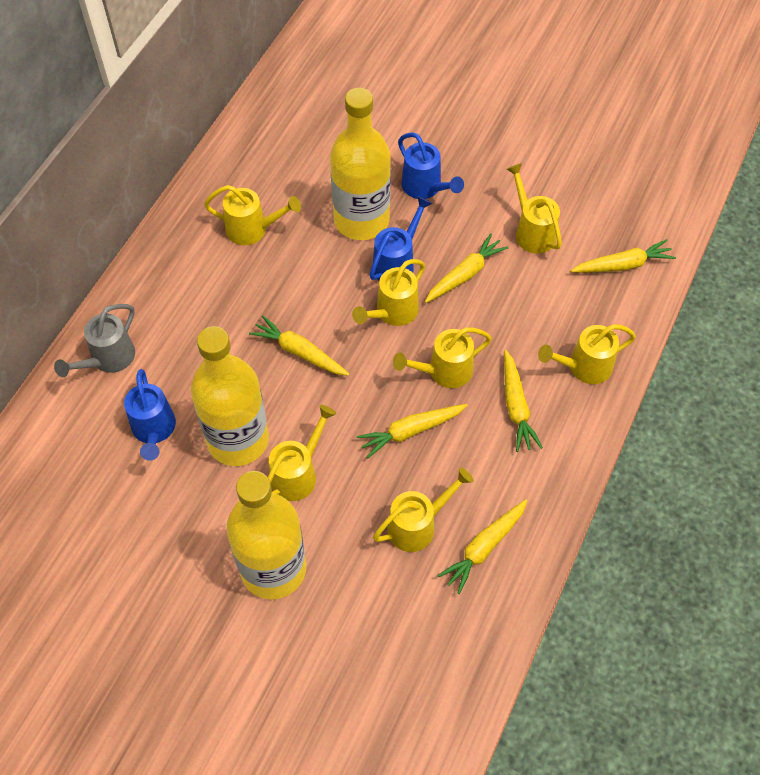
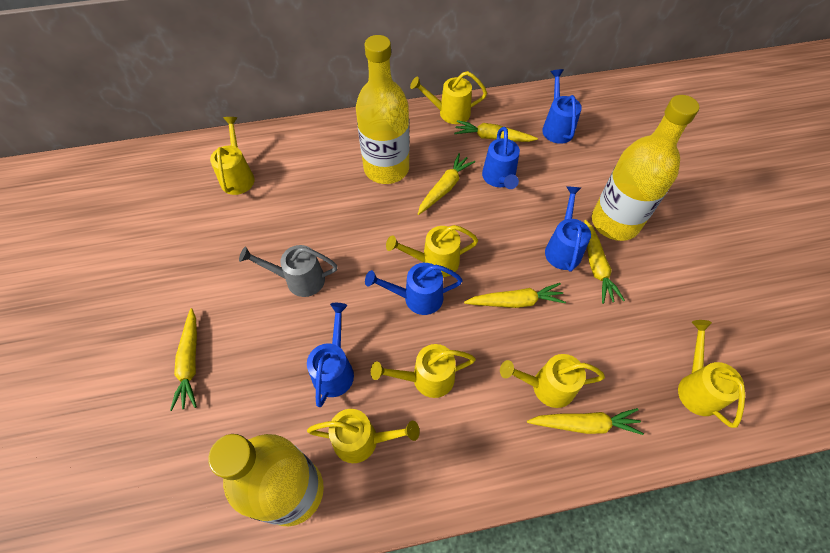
blue watering can: [124,369,176,461] [369,196,432,281] [398,132,464,199] = 3 -> [307,303,354,407] [365,263,463,315] [482,127,520,189] [542,69,582,144] [545,186,591,272] = 5

